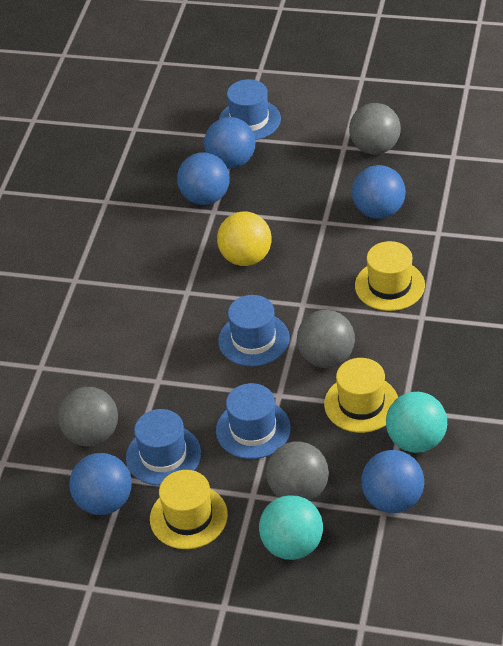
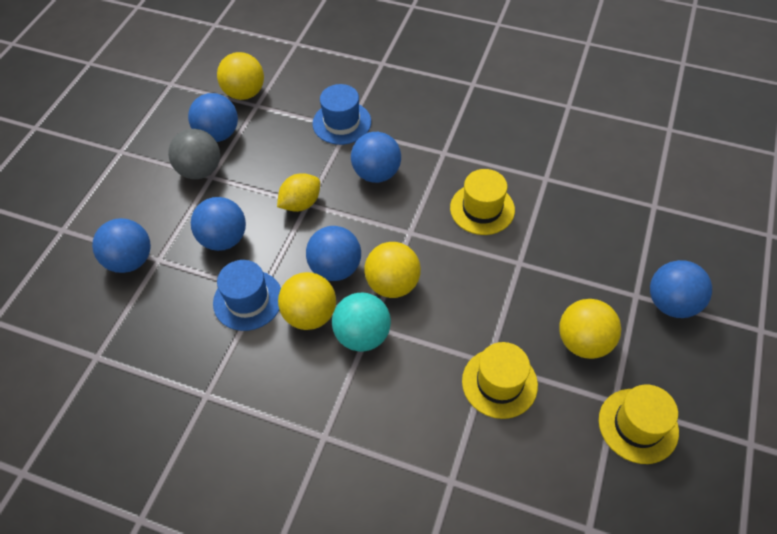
blue ball: [69,453,132,515] [177,152,230,205] [204,117,255,169] [352,165,406,219] [361,450,424,513] = 5 -> [92,218,151,273] [188,93,238,142] [191,197,246,251] [306,226,361,281] [351,132,401,183] [650,260,712,318] = 6
blue hat: [126,409,201,486] [216,383,291,459] [218,295,290,366] [219,79,281,140] = 4 -> [213,260,281,331] [312,84,371,145] = 2
grey ball: [58,387,118,446] [266,441,329,501] [297,310,355,368] [349,103,401,155] = 4 -> [168,129,220,179] = 1
turquoise ball: [259,495,323,560] [386,392,447,453] = 2 -> [332,292,391,352] = 1
yellow ball: [217,211,272,266] = 1 -> [217,52,264,100] [278,272,336,330] [364,242,421,298] [559,299,621,359] = 4
yellow lemon: none = 0 -> [277,173,320,212] = 1

